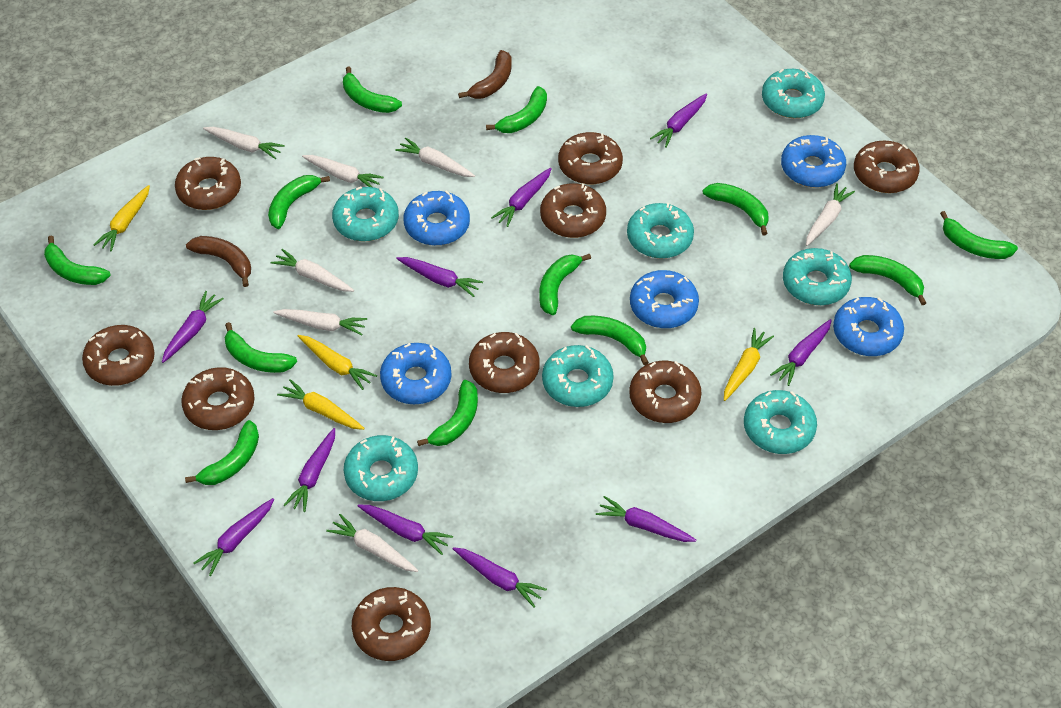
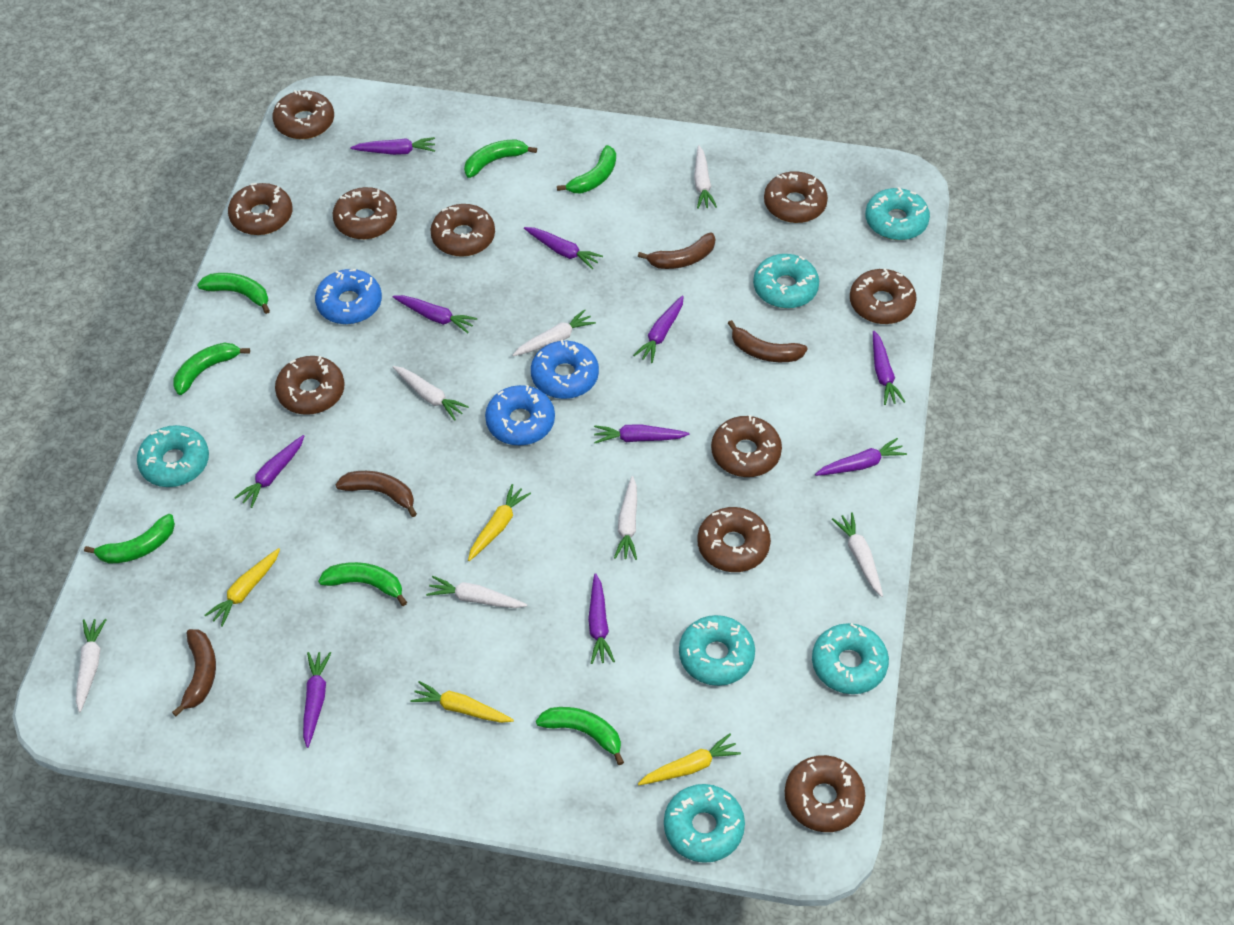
blue donut: [380,343,452,404] [404,190,470,246] [630,270,699,328] [781,135,846,188] [833,297,904,356] = 5 -> [315,269,382,324] [485,385,555,445] [531,339,599,399] = 3
brown banana: [186,236,251,287] [458,50,512,99] = 2 -> [172,629,216,716] [335,471,417,517] [638,233,715,269] [728,320,808,362] = 4
brown donut: [82,325,155,386] [175,157,241,210] [181,367,255,430] [352,587,431,661] [469,332,540,393] [540,183,606,238] [558,132,623,184] [629,361,702,423] [854,141,920,193] = 9 -> [228,183,292,235] [273,90,334,139] [275,356,345,415] [333,187,397,239] [430,204,495,257] [697,507,771,572] [711,415,782,477] [764,171,828,223] [785,755,865,832] [850,269,917,324] = 10
green banana: [44,236,111,285] [185,420,259,485] [225,322,297,373] [268,175,330,229] [343,66,402,113] [417,380,478,446] [486,86,547,133] [539,254,591,315] [571,316,649,365] [703,183,769,236] [849,255,926,305] [940,211,1018,259] = 12 -> [84,514,175,564] [174,342,250,395] [197,273,270,314] [318,562,407,606] [464,139,537,178] [536,707,624,765] [557,145,616,193] = 7
turquoise donut: [332,186,399,241] [343,435,418,501] [542,345,614,407] [627,203,694,258] [744,390,817,454] [762,68,825,118] [783,248,852,305] = 7 -> [137,425,209,487] [664,784,745,863] [679,615,755,686] [753,254,819,308] [812,623,889,694] [865,187,930,240] = 6

